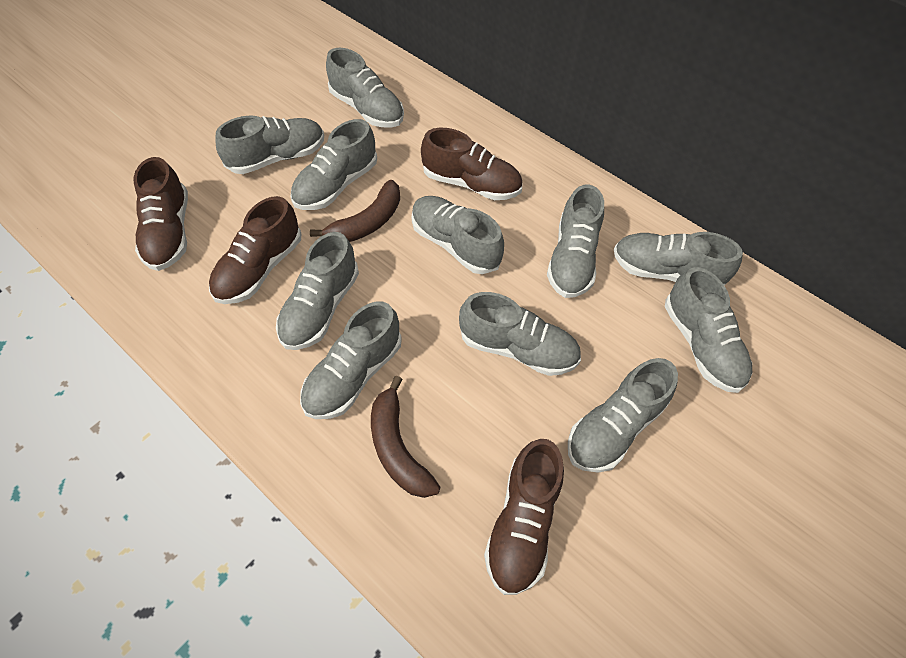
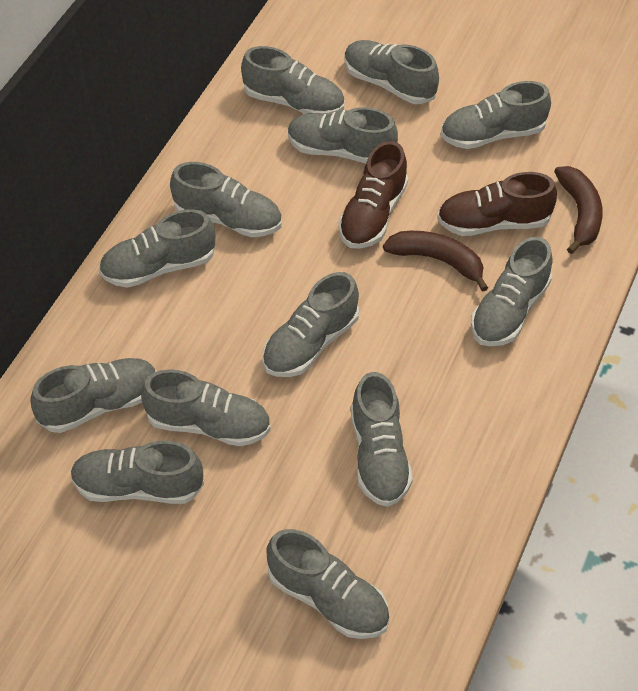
brown shoe: [134,157,188,271] [209,196,301,304] [421,128,522,200] [484,439,564,595] = 4 -> [338,141,408,249] [437,172,557,236] = 2
grey shoe: [215,115,324,174] [276,232,359,350] [290,119,377,210] [300,301,402,419] [326,48,404,128] [412,196,504,274] [459,292,581,376] [547,185,604,298] [568,358,678,473] [614,232,743,286] [665,267,752,393] = 11 -> [30,358,157,433] [70,440,204,504] [99,209,215,288] [141,369,271,446] [170,162,282,237] [241,46,345,114] [263,272,359,377] [267,529,390,639] [288,107,398,164] [344,40,439,104] [351,372,413,507] [441,81,551,149] [471,237,553,346] = 13

